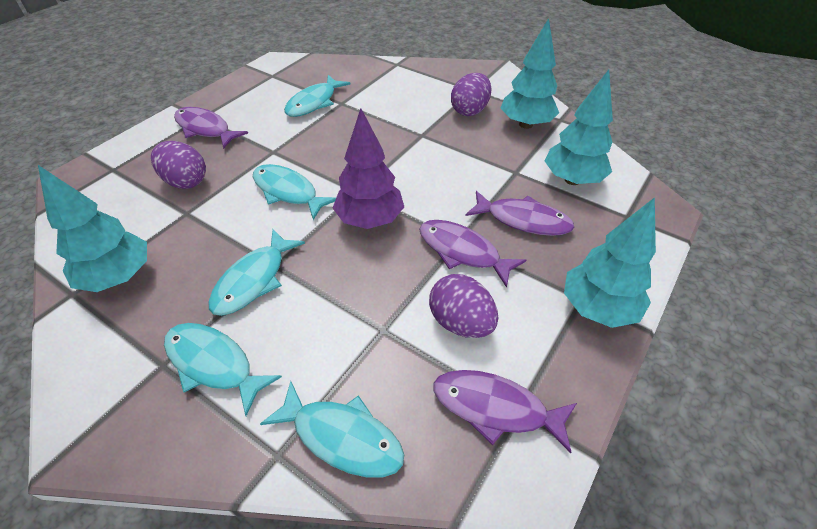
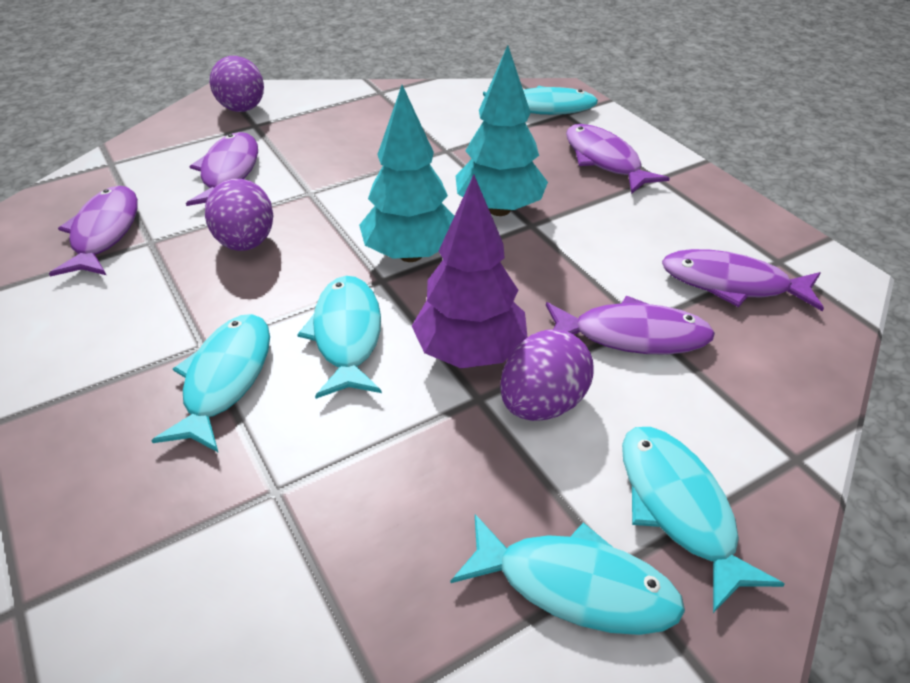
purple fish: [174,107,248,149] [419,220,526,288] [433,370,577,453] [466,191,575,236] = 4 -> [49,186,138,276] [186,132,258,206] [546,296,715,355] [566,124,670,194] [662,249,824,311] = 5
turquoise tree: [38,165,147,292] [501,18,559,129] [545,70,613,185] [564,197,656,328] = 4 -> [359,85,454,262] [456,45,548,216] = 2

